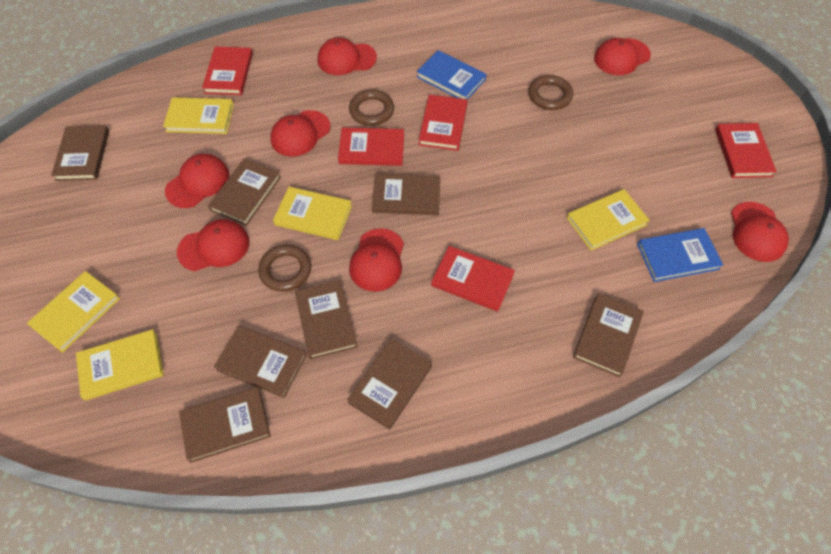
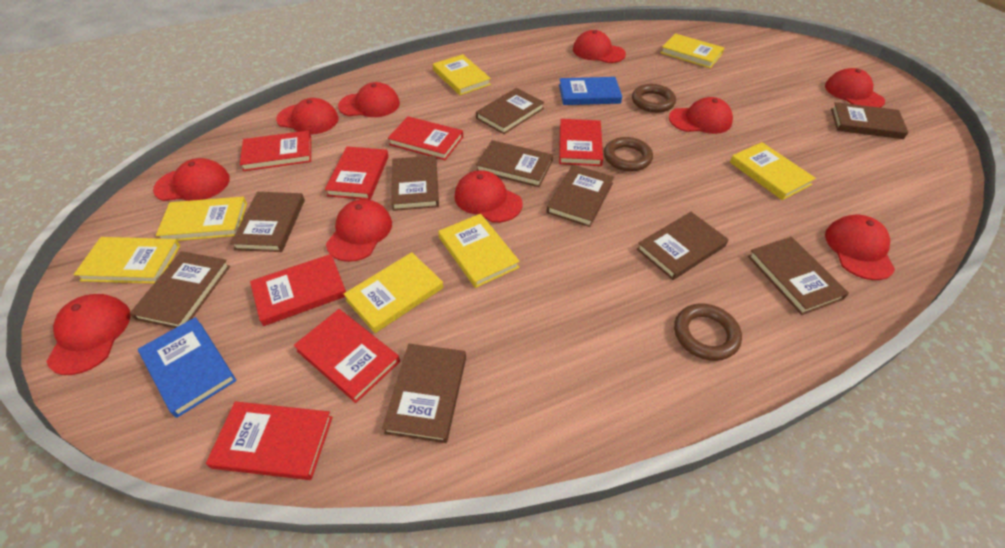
brown book: [51,125,109,181] [179,387,271,463] [208,158,281,226] [214,325,307,398] [295,280,358,360] [347,339,432,430] [372,173,440,215] [573,293,644,377] = 8 -> [129,251,230,328] [230,192,305,252] [382,344,466,443] [391,156,439,211] [476,88,545,134] [476,140,553,187] [546,165,614,227] [637,212,729,280] [748,237,849,315] [831,102,909,139] = 10
red book: [202,46,253,95] [338,128,404,166] [419,95,468,151] [431,246,515,312] [715,123,777,178] = 5 -> [206,401,333,480] [240,131,311,171] [250,254,346,326] [294,309,400,403] [325,146,389,200] [388,116,463,160] [559,119,603,166] = 7
red cap: [165,154,229,208] [177,219,249,271] [270,110,330,157] [318,37,377,75] [349,228,404,292] [594,38,651,75] [731,202,789,262] = 7 -> [46,294,131,375] [153,158,230,201] [276,98,339,135] [326,199,392,262] [338,82,400,117] [455,170,522,223] [573,30,626,63] [669,97,733,134] [825,68,885,108] [825,215,895,280] = 10
yellow book: [27,271,120,353] [76,329,164,400] [163,97,234,134] [273,187,352,240] [567,189,650,251] = 5 -> [74,237,180,284] [156,197,247,241] [344,252,444,333] [433,54,491,95] [438,214,520,288] [661,33,724,68] [730,142,816,200] = 7

